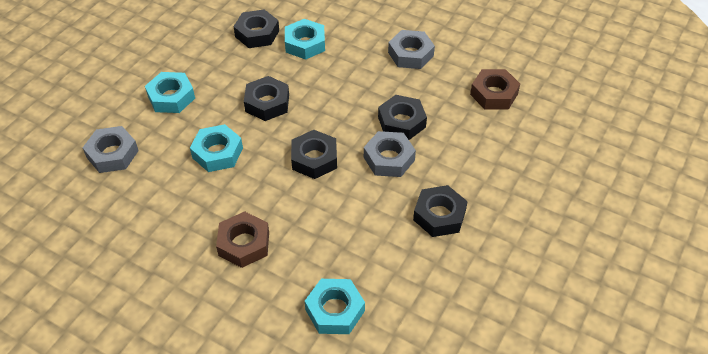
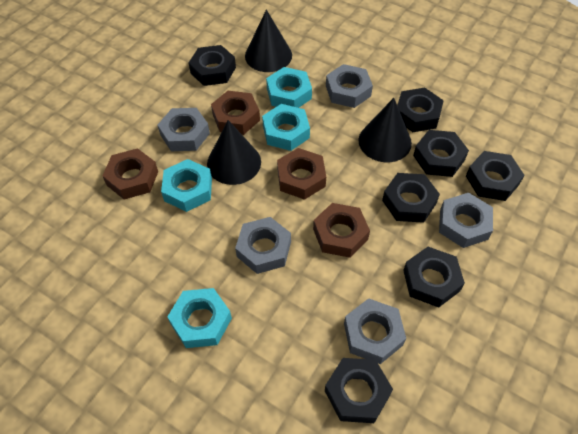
black cone: none = 0 -> [207,120,261,185] [245,9,292,72] [358,98,412,162] = 3
black nut: [233,9,279,48] [244,76,289,121] [291,130,337,179] [378,95,427,140] [413,185,468,237] = 5 -> [188,45,236,86] [325,358,393,423] [382,173,440,223] [397,88,444,132] [403,247,465,308] [413,130,469,177] [466,151,524,201] = 7
brown nut: [216,211,269,268] [470,69,520,109] = 2 -> [102,148,158,200] [211,91,260,135] [277,148,326,200] [313,203,370,258] = 4
grey nut: [83,126,139,173] [364,131,416,177] [388,30,435,69] = 3 -> [157,108,210,151] [235,217,291,274] [326,64,373,108] [344,298,406,364] [439,193,493,248] = 5

